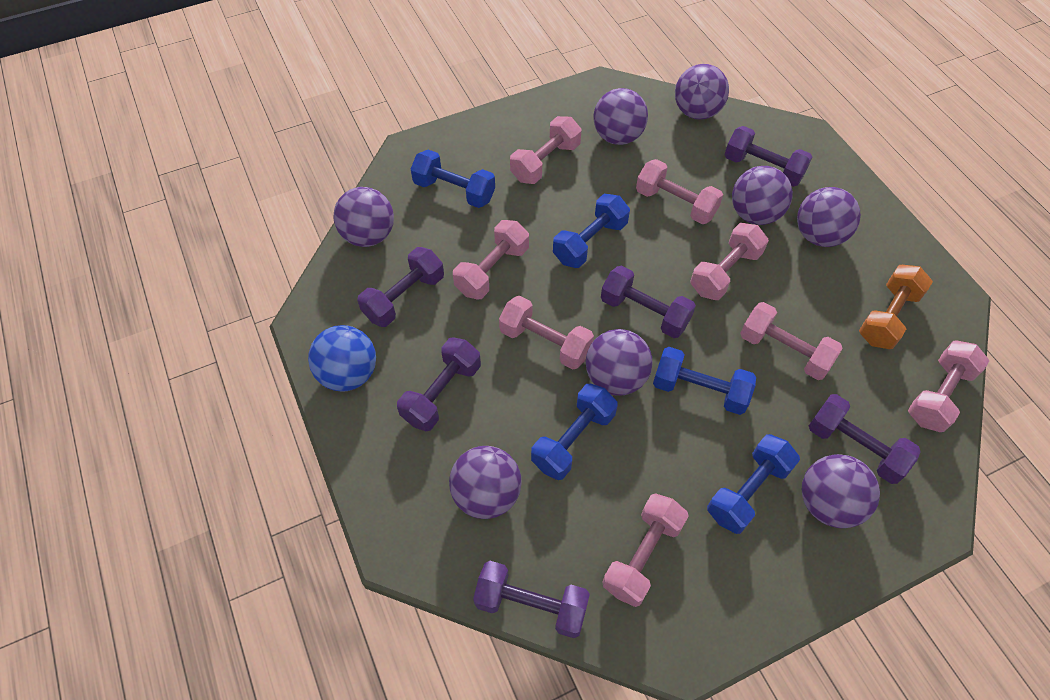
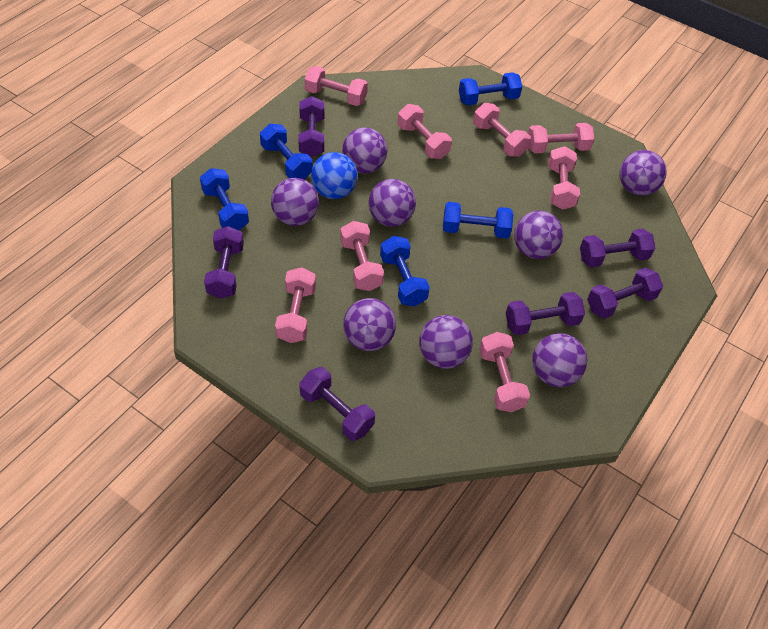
orange dumbbell: [859,265,933,349] = 1 -> none = 0

